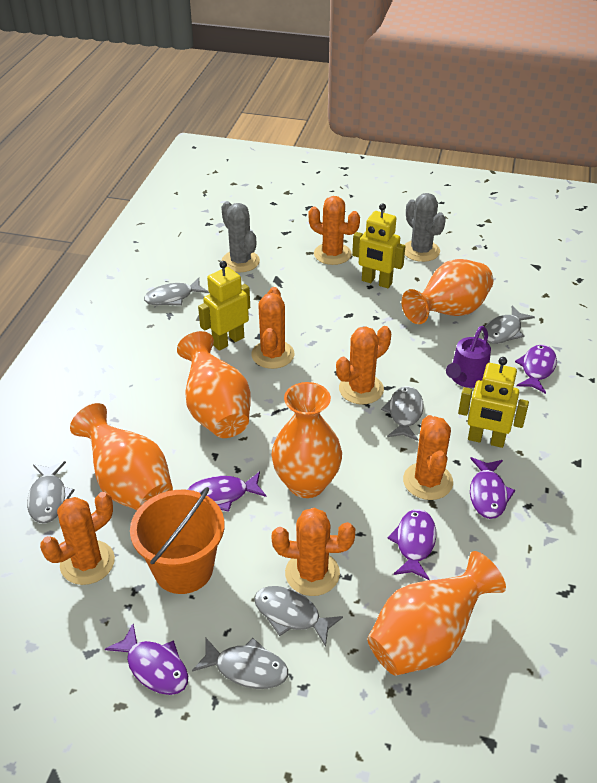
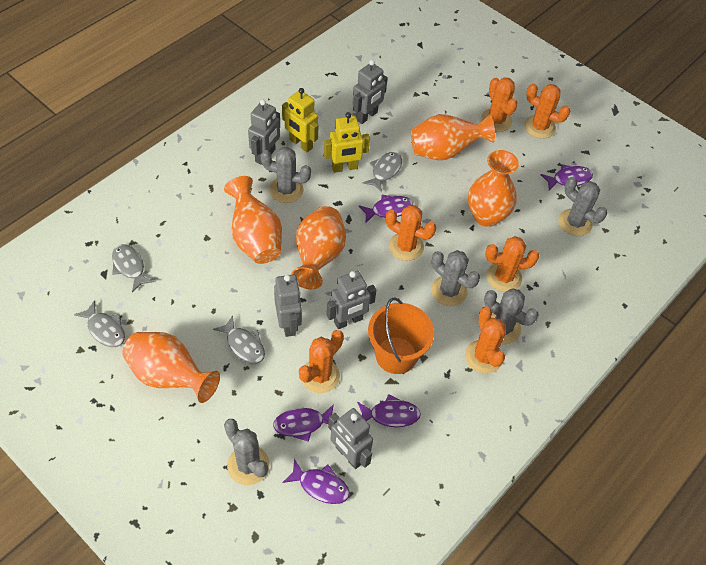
grey cactus: [221,201,260,272] [404,193,446,262] = 2 -> [224,419,270,485] [260,147,311,203] [431,250,480,306] [484,288,539,344] [559,177,607,236] = 5
grey fish: [27,461,75,523] [144,278,209,306] [192,637,288,689] [254,586,343,647] [381,386,424,441] [482,306,535,344] = 6 -> [74,300,125,347] [112,244,155,292] [213,315,265,364] [363,152,402,193] = 4
grey robot: none = 0 -> [248,100,280,165] [274,274,302,337] [326,271,376,329] [328,408,373,469] [352,60,388,124] = 5
purple watering can: [446,326,491,388] = 1 -> none = 0
yellow robot: [198,261,250,351] [352,203,405,288] [458,357,529,448] = 3 -> [282,88,318,152] [324,112,370,173] = 2

